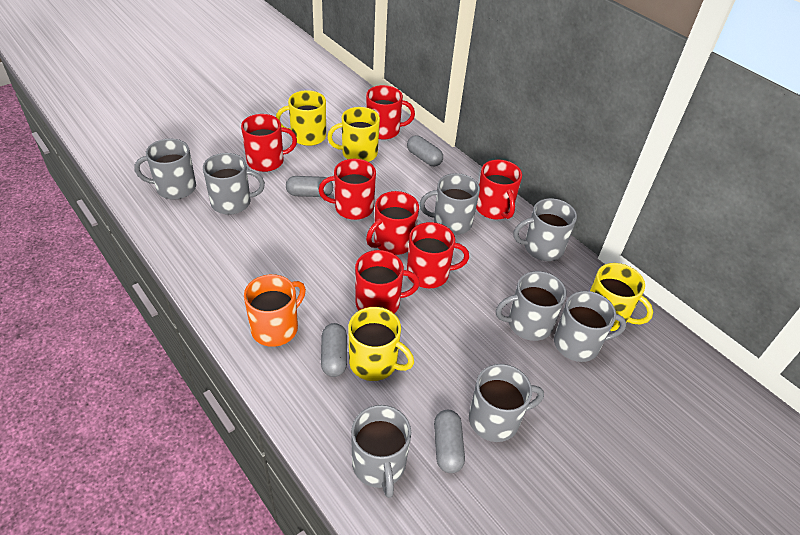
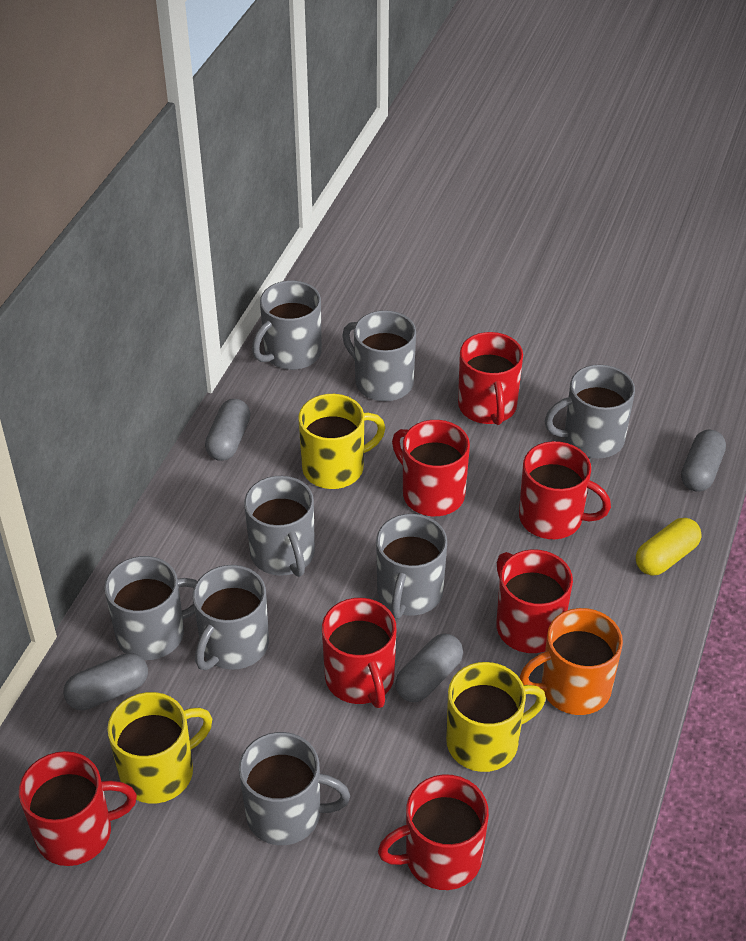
yellow capsule: none = 0 -> [636,518,702,576] = 1
yellow mug: [276,90,326,146] [327,107,380,162] [348,307,414,381] [590,263,653,331] = 4 -> [107,692,212,803] [299,394,385,489] [446,662,546,772] = 3

